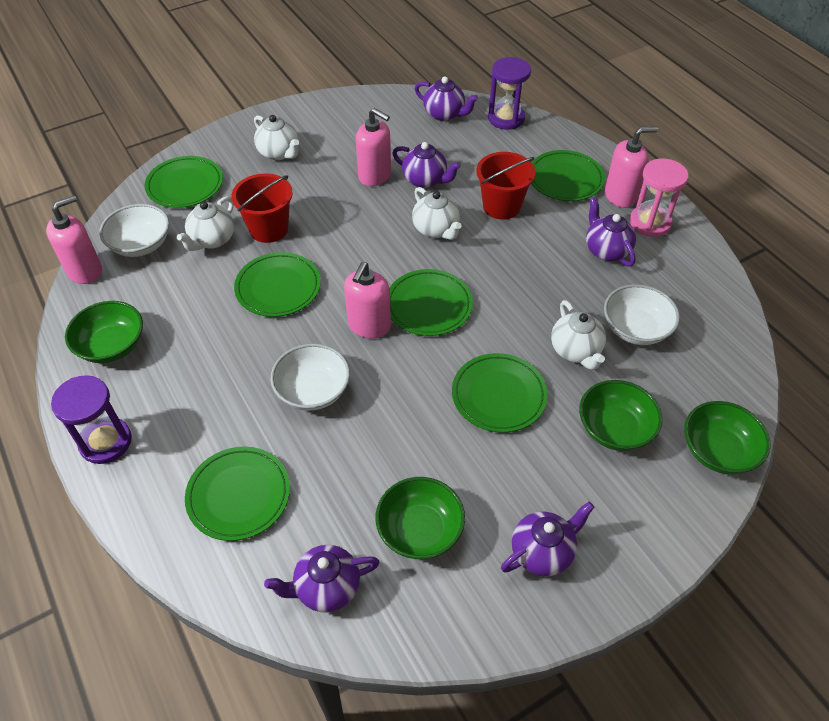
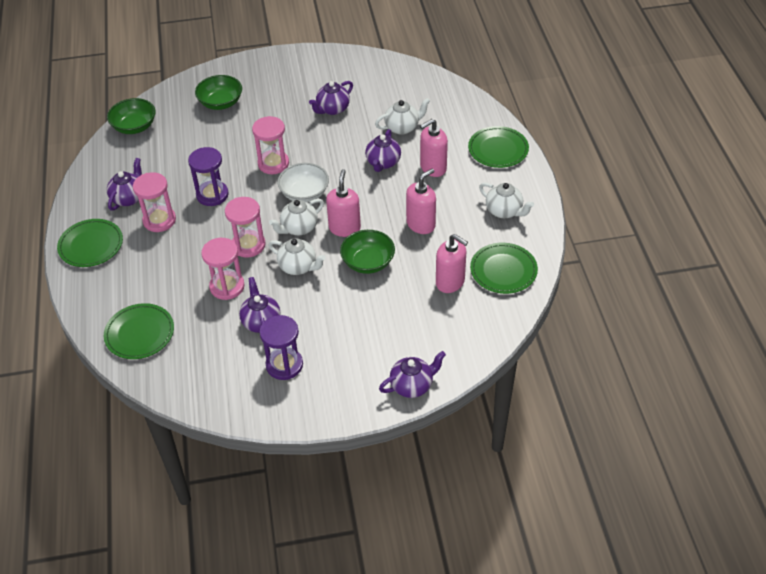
green bowl: [65,301,143,363] [375,477,465,559] [579,380,662,451] [684,401,770,474] = 4 -> [107,98,156,134] [195,75,242,110] [340,230,395,274] = 3
green plate: [145,156,223,208] [185,447,290,541] [234,252,321,317] [390,269,473,336] [452,353,548,433] [531,150,605,201] = 6 -> [57,219,123,267] [104,303,174,359] [468,126,529,168] [470,243,538,294] = 4
pink hourglass: [630,158,689,237] = 1 -> [133,172,176,232] [201,238,245,300] [225,197,265,258] [252,116,289,174] = 4
red bucket: [232,173,293,243] [476,152,535,220] = 2 -> none = 0
white bowl: [99,204,169,257] [271,344,350,411] [604,284,680,345] = 3 -> [278,163,329,202] = 1

